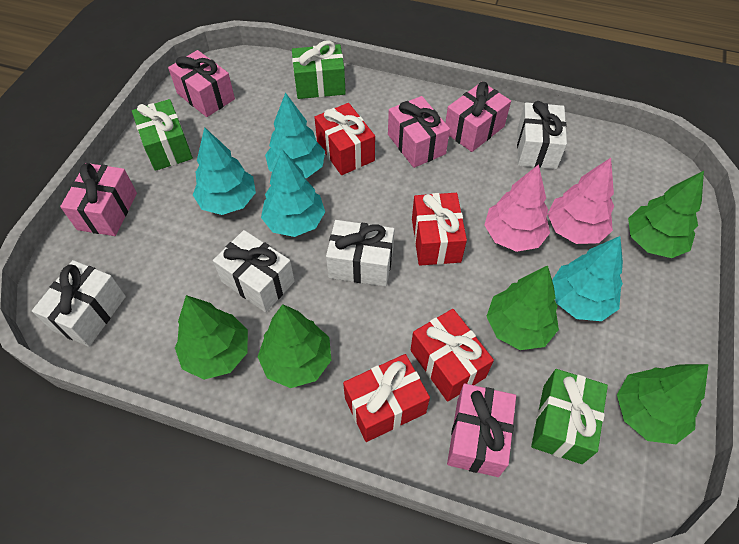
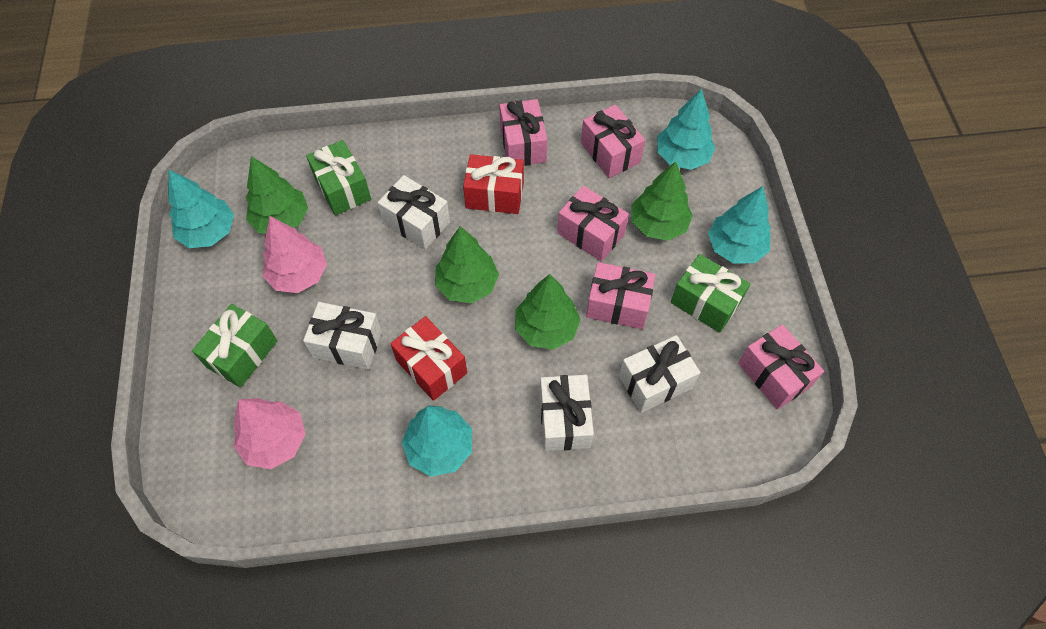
green tree: [175,295,248,380] [257,304,331,388] [486,265,559,350] [617,364,708,444] [628,171,704,258] = 5 -> [246,156,308,234] [435,226,499,303] [515,274,581,350] [632,161,693,241] = 4
red gift: [314,103,375,175] [343,354,430,442] [411,309,494,402] [412,193,467,265] = 4 -> [390,316,467,401] [463,154,524,214] = 2

